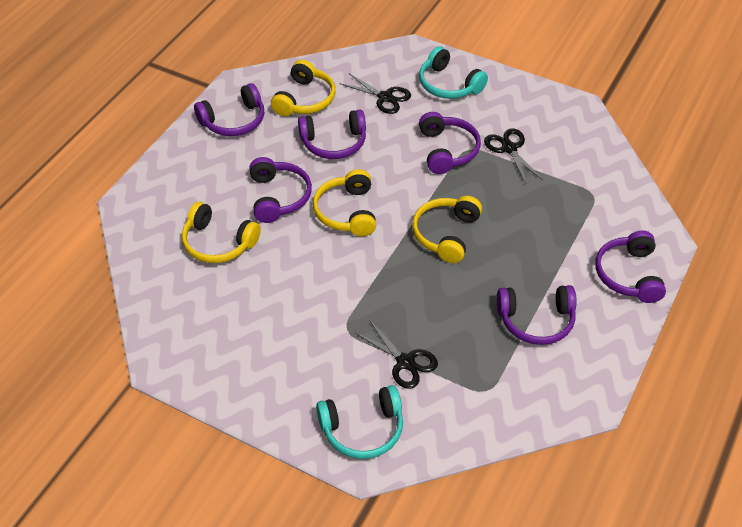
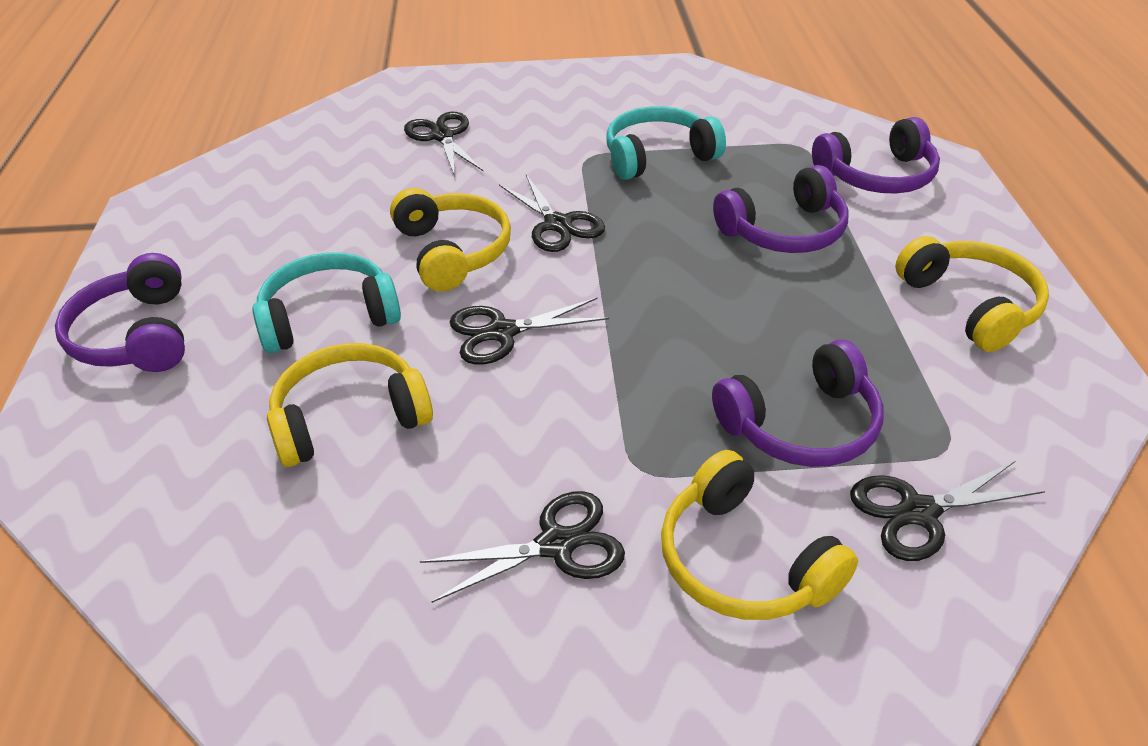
black scissors: [339,73,411,114] [354,321,438,389] [484,128,543,183] = 3 -> [404,112,484,177] [420,491,625,603] [450,297,609,365] [499,175,605,252] [850,461,1045,561] = 5
purple headphones: [194,83,264,136] [249,157,312,223] [298,110,366,159] [419,112,481,174] [497,285,577,345] [595,231,666,303] = 6 -> [55,253,185,372] [712,340,884,467] [713,165,849,253] [812,117,940,194] = 4

